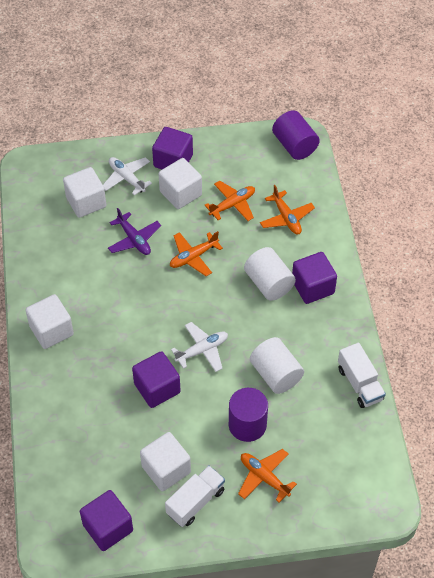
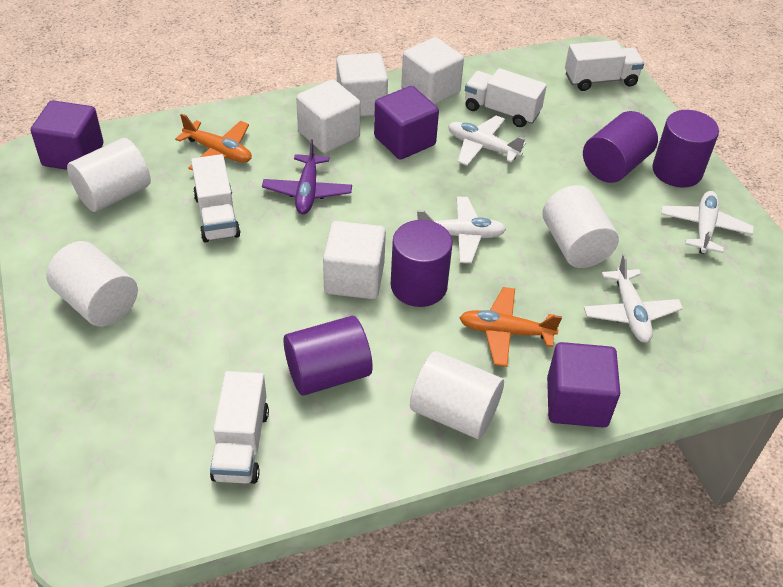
orange plane: [170,231,223,276] [204,181,255,221] [238,449,297,502] [260,185,315,235] = 4 -> [175,114,252,171] [459,287,562,367] = 2
purple cube: [80,490,133,551] [132,351,181,408] [152,127,193,169] [292,252,337,304] = 4 -> [31,100,103,170] [374,86,439,160] [547,342,620,428] = 3
purple cylinder: [229,388,268,442] [272,110,320,160] = 2 -> [283,316,372,395] [391,220,453,307] [583,111,658,183] [652,110,719,188] = 4
white cylinder: [244,247,296,301] [250,337,304,394] = 2 -> [46,241,138,327] [67,138,151,212] [410,351,504,439] [542,185,619,268] = 4
white plane: [103,157,152,195] [171,322,228,372] = 2 -> [417,197,506,263] [448,115,526,166] [584,254,683,343] [661,191,754,254] = 4
white truck: [165,465,225,527] [338,343,386,408] = 2 -> [191,154,241,242] [210,371,269,484] [465,68,547,127] [565,40,644,91] = 4

